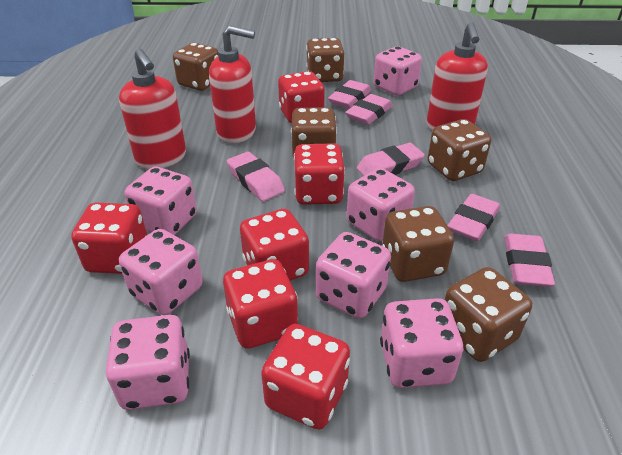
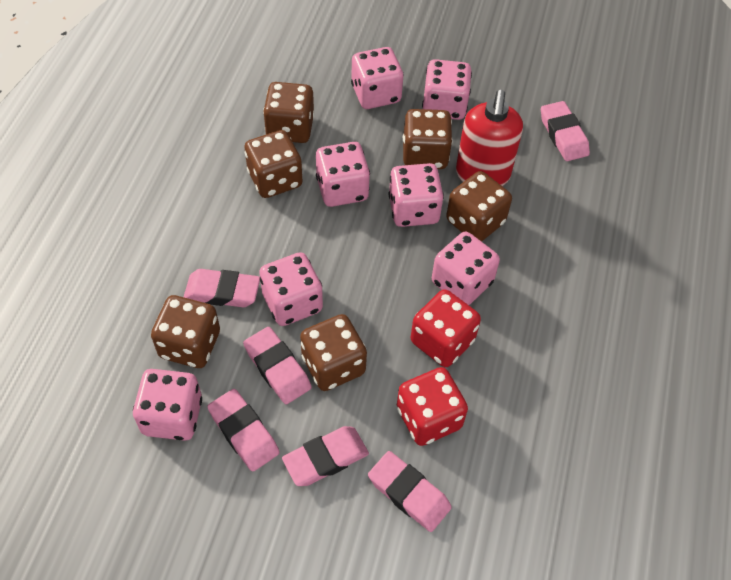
red dice: [71,203,147,274] [223,259,298,349] [240,209,309,281] [261,324,350,429] [278,71,325,123] [294,143,345,205] = 6 -> [397,367,468,446] [411,289,481,367] = 2
red soap dispenser: [119,49,186,169] [209,26,256,143] [427,22,488,131] = 3 -> [456,90,523,186] = 1

